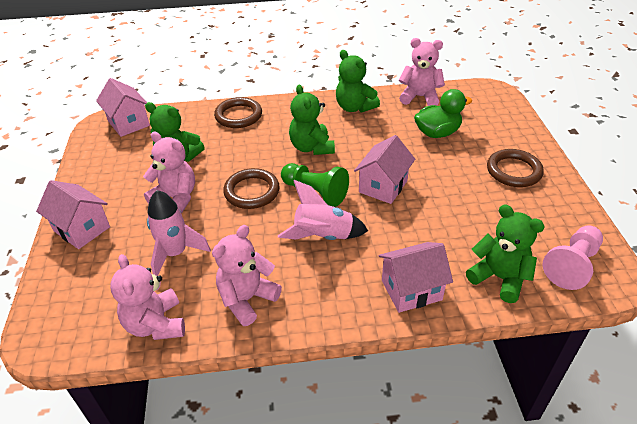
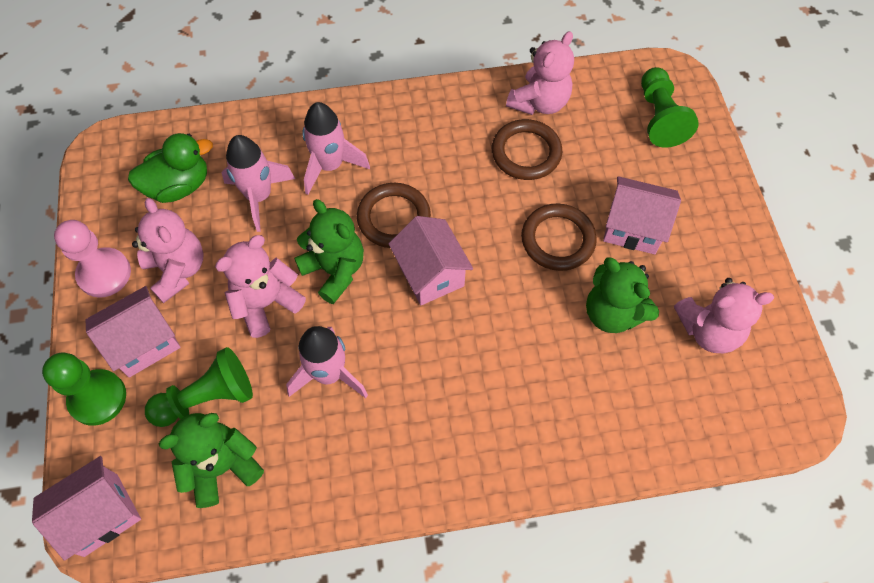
green pawn: [281,163,349,207] = 1 -> [42,353,126,426] [145,347,253,427] [641,67,699,148] = 3
green teddy bear: [145,102,205,162] [289,85,335,155] [336,50,380,113] [466,205,545,303] = 4 -> [159,413,264,508] [294,199,364,304] [586,257,659,333] = 3
pink rocket: [147,190,211,276] [278,180,368,240] = 2 -> [221,135,295,232] [286,326,368,398] [302,102,370,195] = 3

